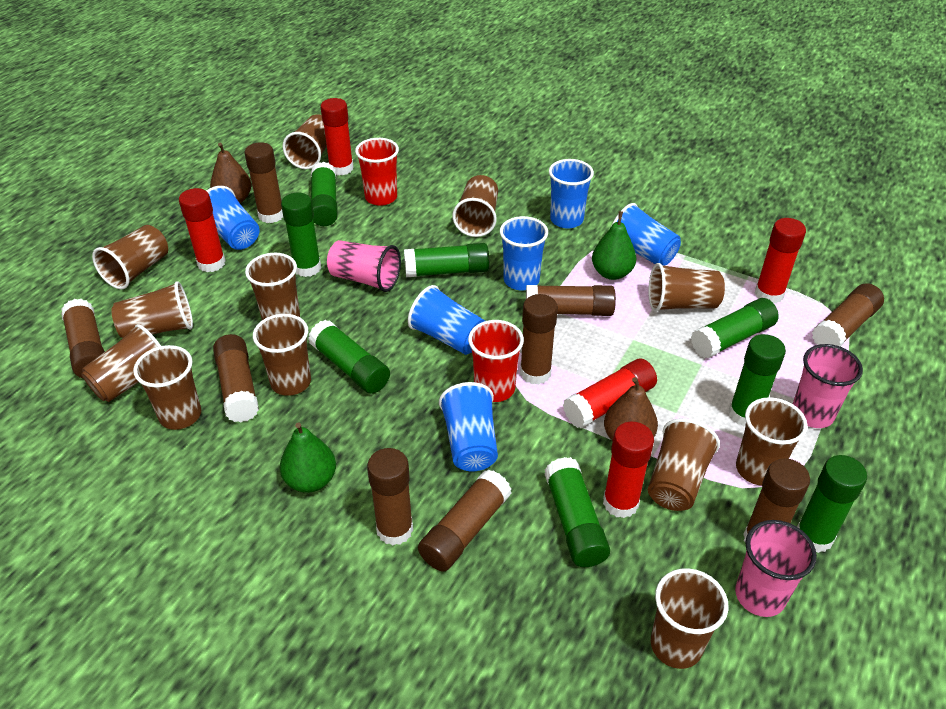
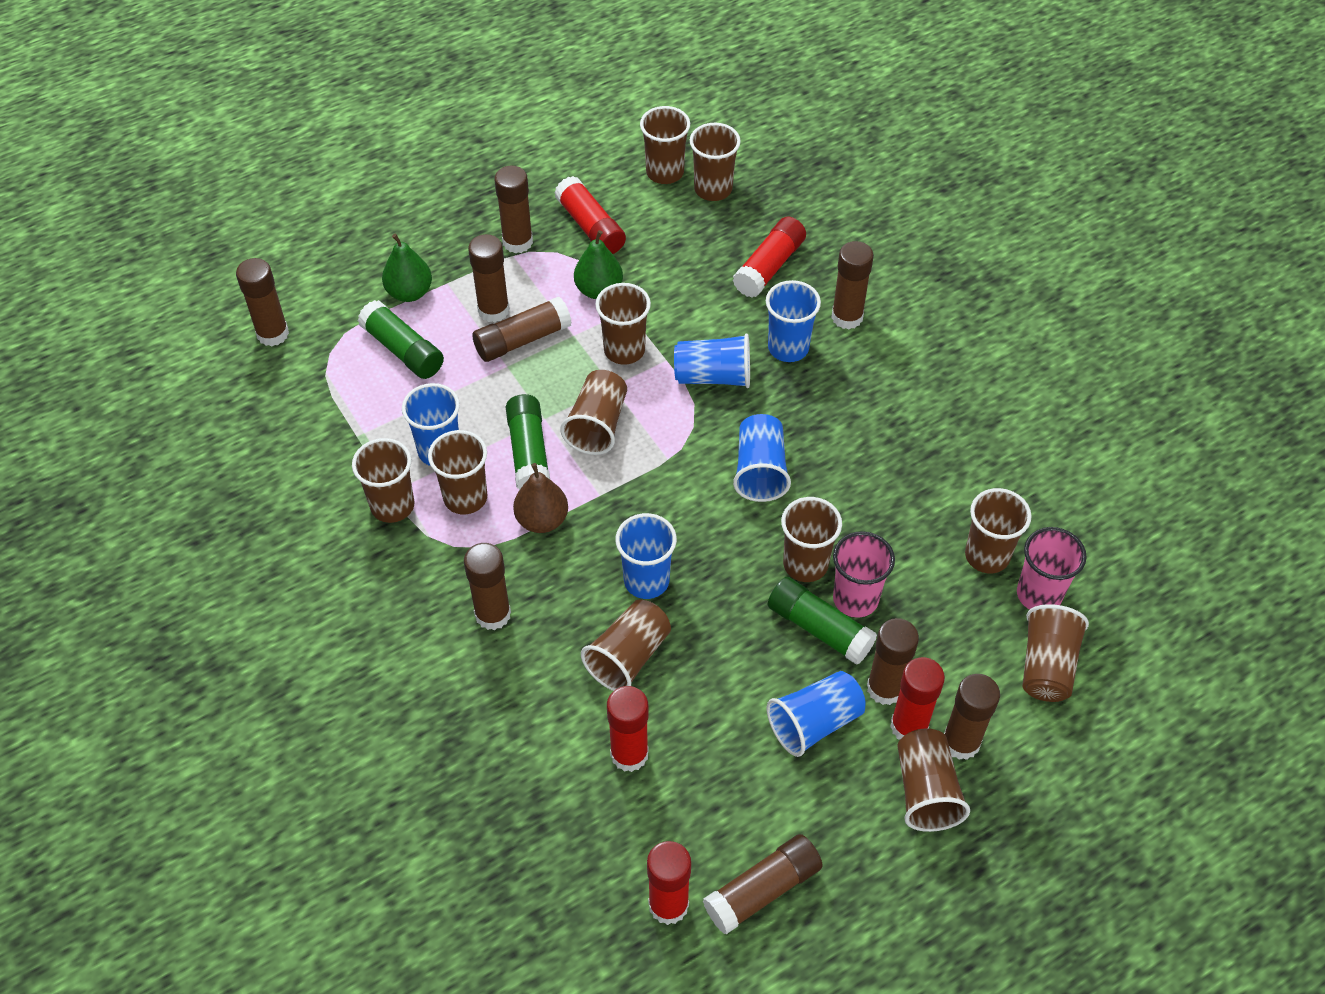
brown cup: [81,324,161,402] [92,225,168,289] [111,281,193,338] [133,345,201,430] [245,253,300,320] [253,314,311,396] [283,114,327,169] [453,175,498,237] [648,263,725,312] [648,418,720,511] [651,568,728,669] [736,397,808,486] = 12 -> [352,438,414,523] [428,430,487,514] [560,370,627,455] [581,599,671,691] [595,283,651,365] [640,106,690,184] [690,123,741,201] [781,497,842,582] [897,728,970,832] [965,488,1031,574] [1022,604,1089,702] = 11
brown pear: [210,143,252,203] [604,377,658,441] = 2 -> [513,463,568,533] = 1
green glue stick: [281,193,321,277] [308,320,390,394] [311,162,338,226] [404,243,490,277] [545,457,610,567] [691,298,779,358] [729,334,786,426] [797,455,867,553] = 8 -> [358,300,444,379] [506,394,550,490] [768,577,877,665] = 3
pink cup: [327,240,401,292] [735,520,817,617] [793,344,863,428] = 3 -> [833,531,895,618] [1017,527,1087,610] = 2
red cup: [355,138,399,206] [468,320,524,402] = 2 -> none = 0

